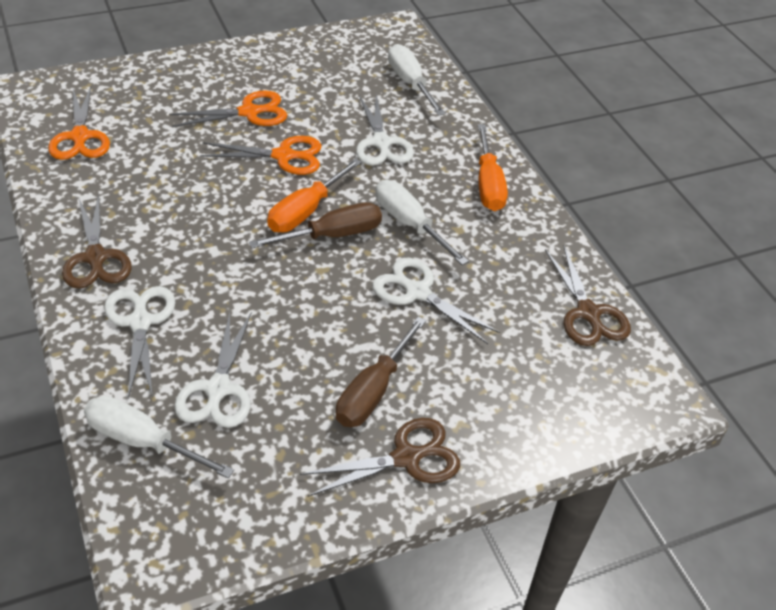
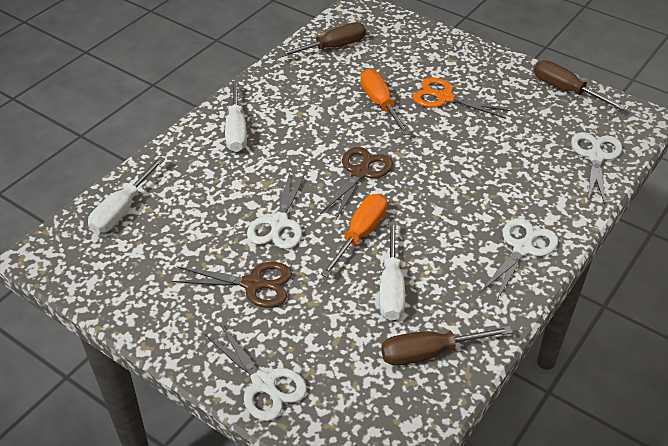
brown scissors: [62,194,132,288] [300,418,460,497] [545,246,631,346] = 3 -> [172,262,292,308] [320,147,392,221] = 2
brown screwdriver: [249,203,382,248] [336,316,426,427] = 2 -> [278,22,366,57] [381,326,513,365] [534,60,626,110] = 3
orange scissors: [48,86,110,160] [169,90,287,127] [200,136,322,175] = 3 -> [413,78,511,119] = 1

